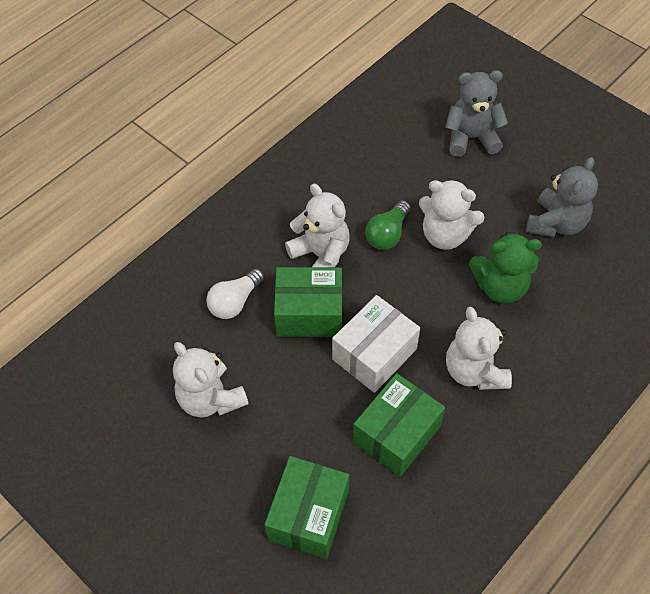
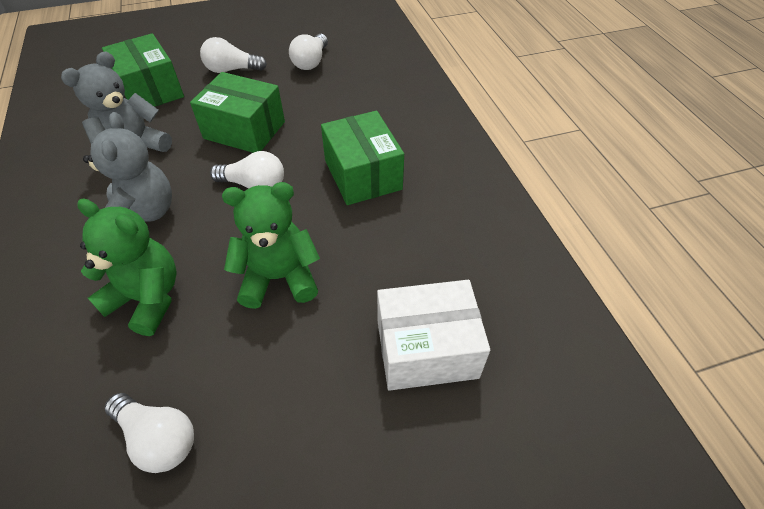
green light bulb: [365,200,410,250] = 1 -> none = 0
green teddy bear: [469,232,542,304] = 1 -> [77,199,177,336] [222,182,320,309] = 2
white light bulb: [206,269,264,319] = 1 -> [105,393,194,473] [200,37,267,73] [210,151,284,188] [289,34,328,70] = 4
white teddy bear: [173,342,249,418] [285,184,350,267] [419,180,485,250] [446,307,512,390] = 4 -> none = 0

